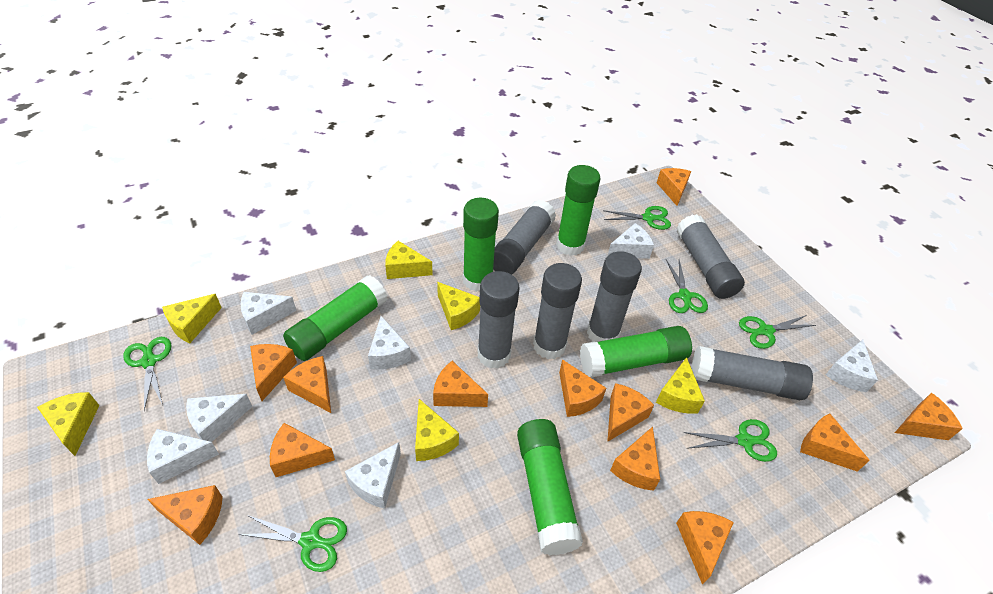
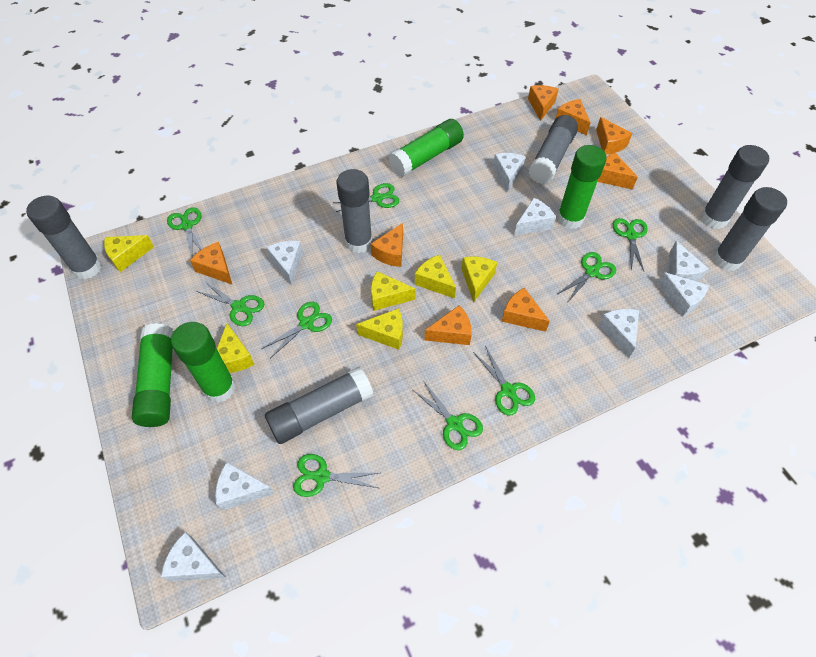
green glue stick: [283,275,387,361] [463,198,499,292] [517,419,583,555] [556,165,600,256] [580,326,692,378] = 5 -> [132,323,174,427] [171,322,236,403] [389,119,464,177] [557,145,607,229] = 4
green scissors: [123,337,172,411] [238,515,347,572] [603,206,671,230] [666,259,708,313] [683,419,777,462] [739,315,816,349] = 6 -> [167,207,202,257] [196,281,264,326] [262,302,332,357] [293,454,378,497] [333,183,399,212] [413,382,483,450] [473,346,535,415] [558,252,616,303] [613,218,648,271] = 9
orange cheese: [147,485,223,545] [250,344,297,401] [270,423,335,477] [283,356,331,413] [433,361,488,407] [559,359,606,417] [607,383,654,442] [610,427,660,491] [657,168,691,206] [676,511,734,585] [800,413,870,472] [895,393,963,440] = 12 -> [190,242,232,284] [371,223,403,267] [425,305,472,345] [502,288,550,332] [528,85,558,121] [556,99,591,135] [596,117,632,154] [597,153,638,189] = 8
white cheese: [147,429,219,484] [186,394,252,442] [241,292,296,335] [345,442,401,509] [368,316,411,369] [607,223,654,259] [826,339,878,392] = 7 -> [161,532,226,582] [215,462,275,511] [266,241,303,285] [493,153,526,192] [514,198,556,236] [599,309,639,358] [658,272,709,317] [669,241,709,282] = 8

